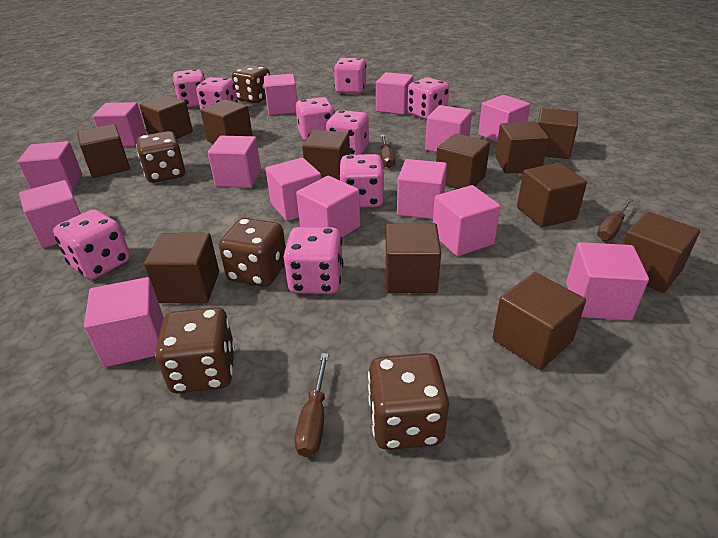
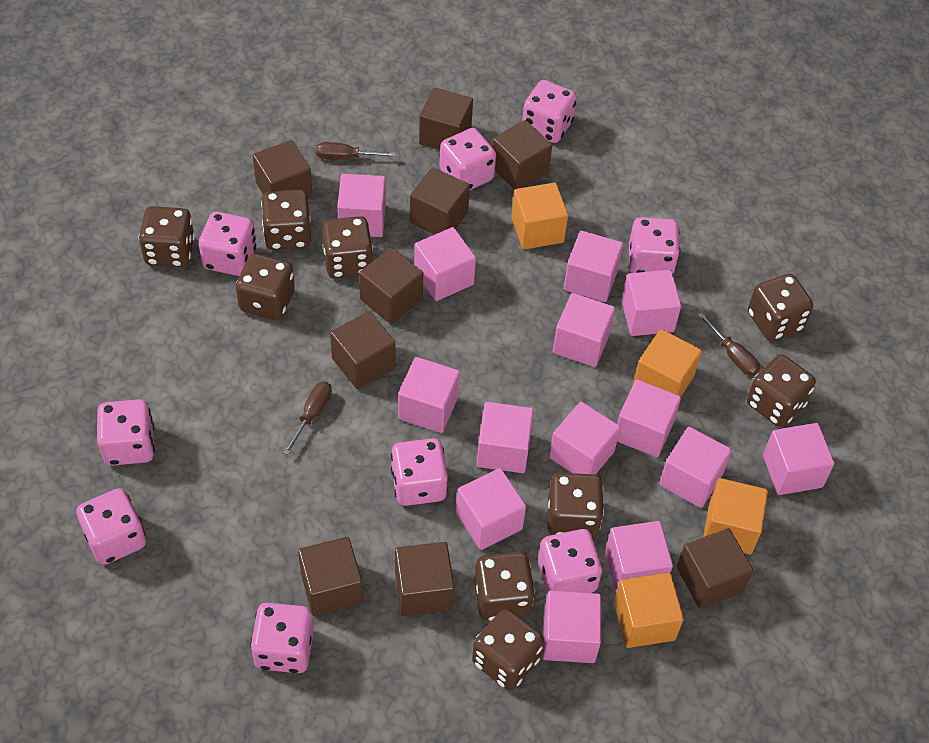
brown cube: [77,124,130,178] [140,95,193,138] [144,233,219,303] [200,99,253,143] [302,130,350,180] [386,223,441,293] [436,133,490,189] [492,272,586,370] [495,122,549,174] [517,163,587,228] [538,108,578,159] [622,212,700,293] = 12 -> [253,140,312,198] [298,537,363,616] [330,311,396,389] [359,247,423,324] [395,542,454,616] [410,167,470,235] [419,87,473,150] [492,120,552,190] [677,528,753,609] = 9
brown dice: [136,131,185,183] [155,307,235,393] [219,218,286,287] [232,65,270,103] [368,353,449,450] = 5 -> [139,206,195,267] [236,254,295,320] [261,190,311,250] [322,216,373,278] [472,609,544,690] [474,552,535,621] [548,473,604,538] [747,355,816,427] [748,274,813,341] = 9
orange cube: none = 0 -> [511,183,568,250] [614,572,684,648] [633,329,702,396] [703,478,768,554] = 4

